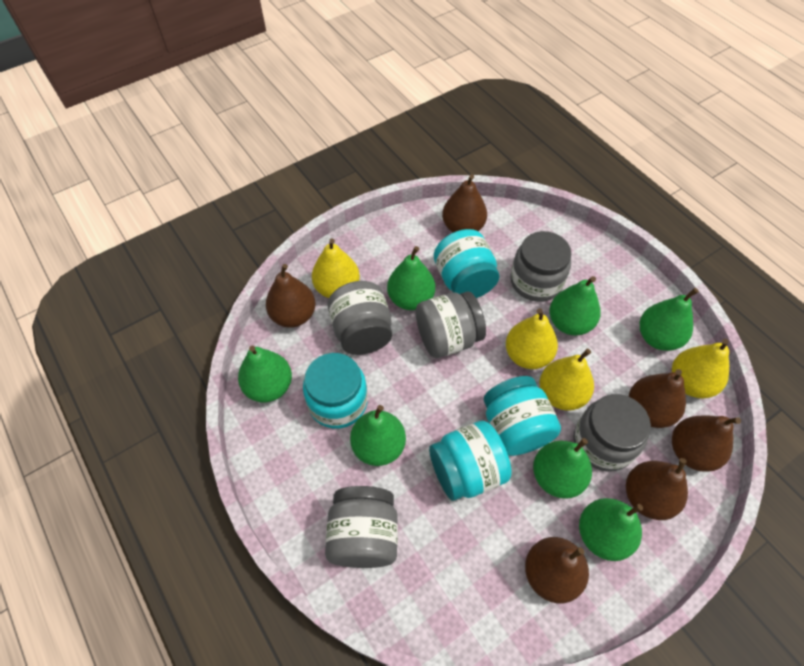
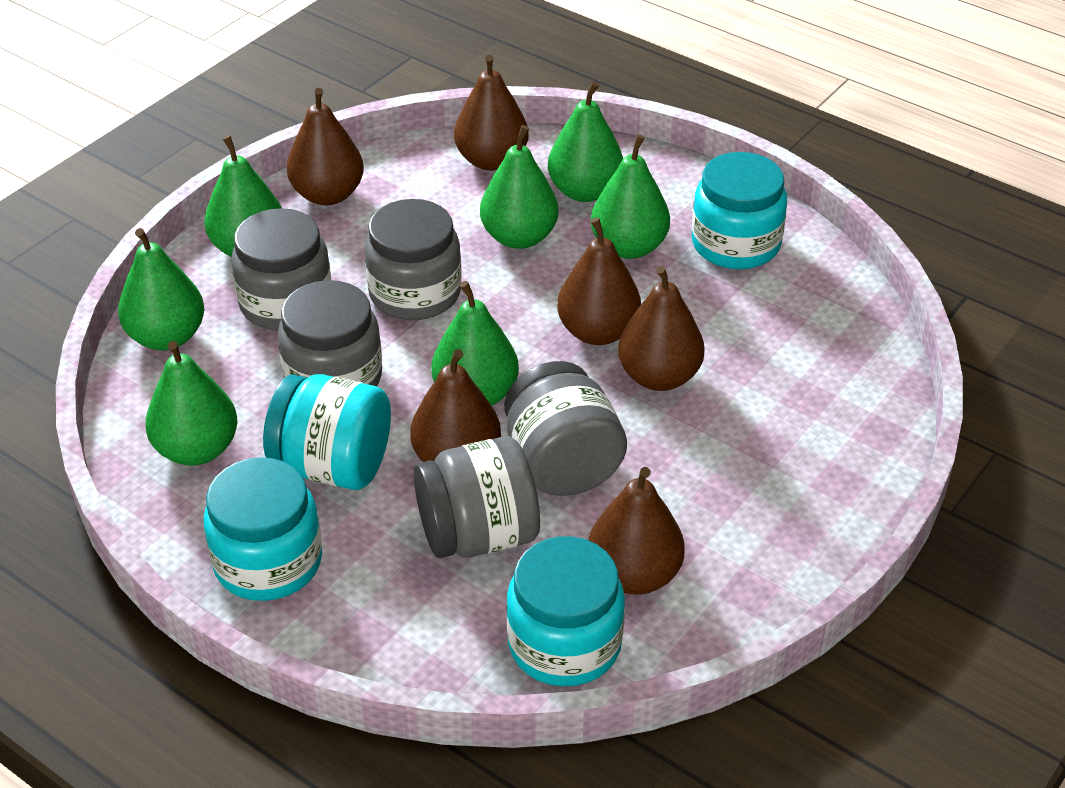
yellow pear: [312,238,360,298] [506,308,558,369] [539,349,594,411] [672,339,729,398] = 4 -> none = 0

